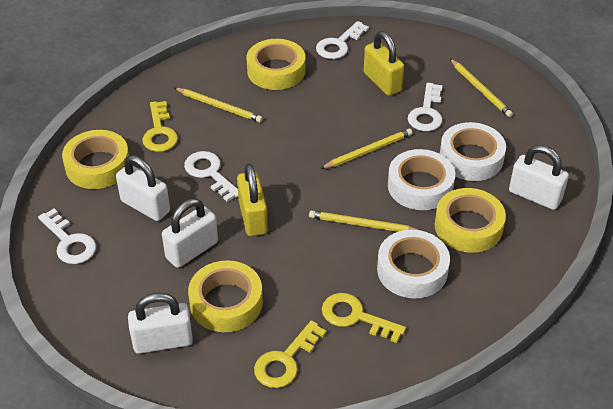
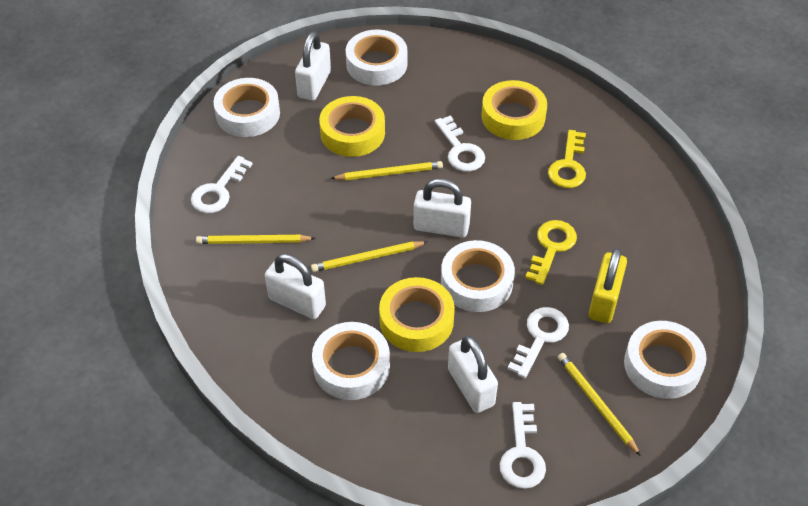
white tape: [377,230,450,298] [388,149,455,210] [440,122,506,181] = 3 -> [213,78,280,137] [312,322,390,400] [346,30,407,86] [441,240,515,312] [624,321,707,399] = 5
yellow key: [142,101,178,152] [254,320,326,388] [322,293,406,343] = 3 -> [525,220,577,285] [548,130,586,188] = 2
yellow padlock: [237,164,268,236] [364,31,404,96] = 2 -> [589,248,627,323] = 1
yellow tape: [62,130,129,189] [188,260,263,332] [246,39,305,90] [434,188,506,253] = 4 -> [319,96,385,157] [379,277,455,352] [481,80,547,140] = 3

